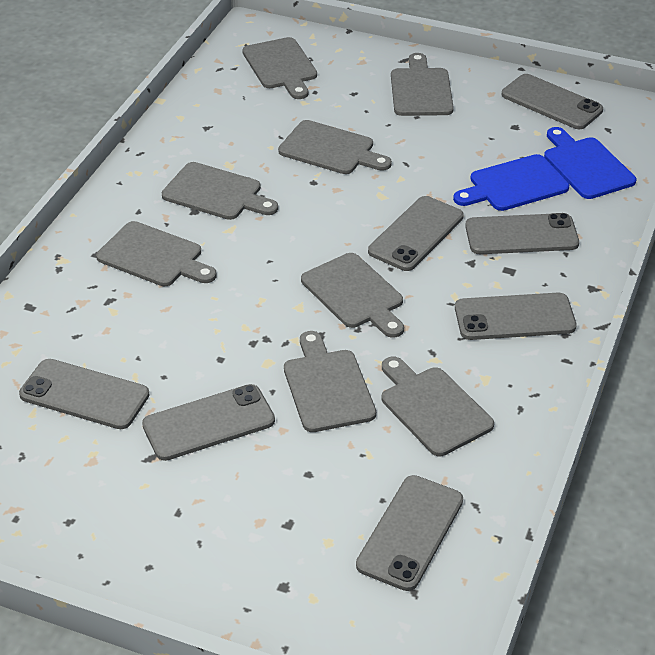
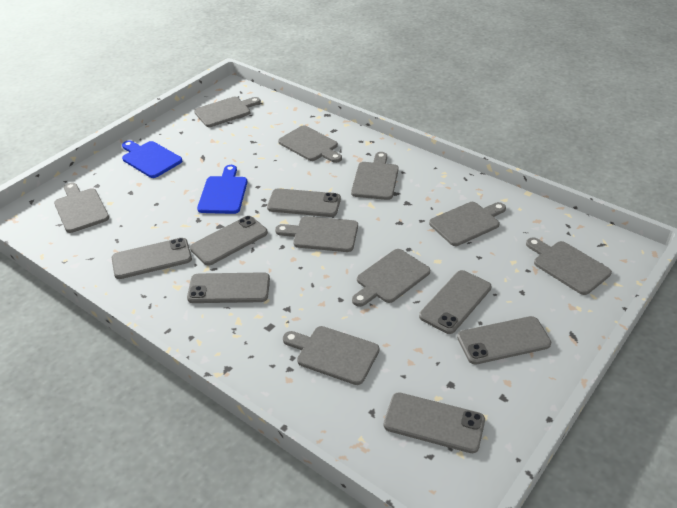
grey cutting board: [96,221,217,286] [162,162,278,220] [242,37,317,99] [278,120,392,174] [284,331,376,432] [301,253,404,338] [382,357,494,456] [391,53,454,116] = 8 -> [54,182,109,233] [194,97,261,127] [275,216,358,252] [278,125,342,163] [283,326,379,385] [351,152,399,200] [352,249,430,307] [429,202,506,246] [526,237,612,295] = 9

